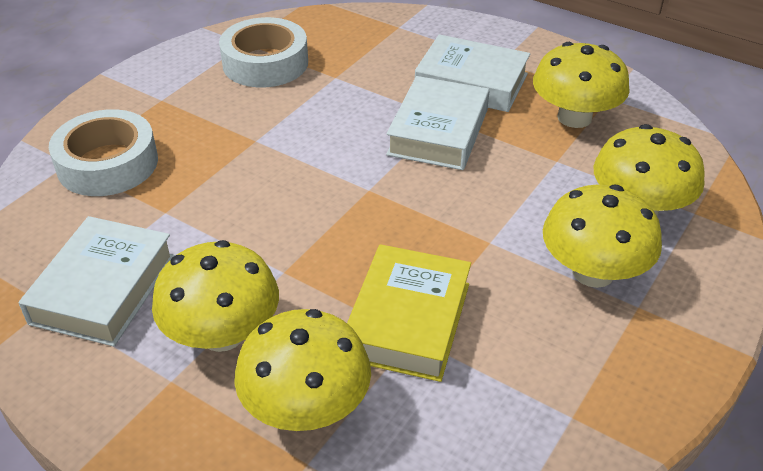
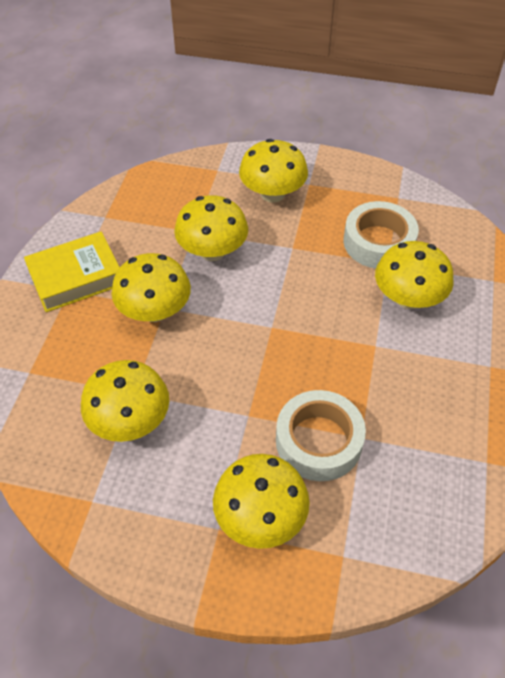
white book: [18,216,175,346] [386,76,489,170] [415,34,530,112] = 3 -> none = 0
yellow mushroom: [152,240,279,352] [234,309,371,431] [533,42,630,128] [543,185,662,288] [594,124,705,216] = 5 -> [81,360,169,442] [112,253,191,322] [174,195,248,261] [213,454,310,549] [239,139,308,203] [375,241,454,309] = 6

